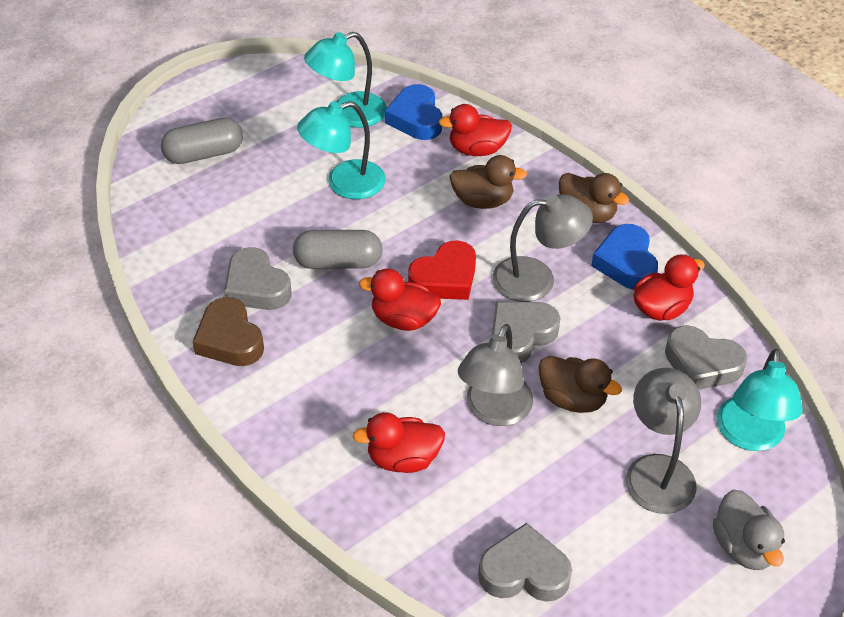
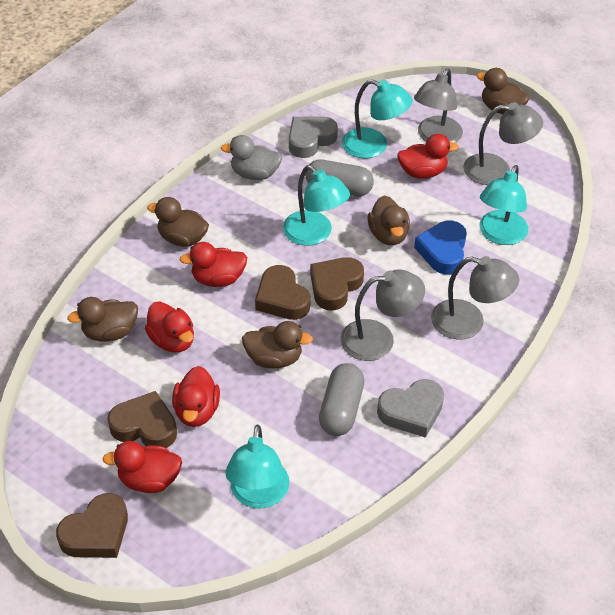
blue heart: [385,84,442,140] [591,224,658,290] = 2 -> [414,221,467,274] = 1
brown duck: [449,155,527,209] [539,356,622,413] [559,173,629,223] = 3 -> [67,297,138,342] [147,197,209,247] [242,321,313,368] [367,196,410,245] [477,68,530,114] = 5
brown heart: [193,297,264,366] = 1 -> [56,493,128,558] [107,391,177,448] [255,265,310,320] [310,257,364,310] = 4
grey heart: [224,247,291,310] [478,523,572,602] [492,302,560,363] [665,325,747,390] = 4 -> [289,116,338,158] [377,379,444,438] = 2
grey lamp: [458,324,533,426] [492,194,593,302] [626,368,701,514] = 3 -> [341,269,425,361] [414,68,463,143] [431,256,520,340] [463,102,543,185] = 4
red duck: [352,412,445,473] [359,269,441,331] [438,104,512,156] [633,255,705,321] = 4 -> [102,441,182,493] [145,301,194,352] [172,366,220,427] [179,242,247,287] [397,134,459,179] = 5
red heart: [408,241,476,300] = 1 -> none = 0
turquoise lamp: [297,101,385,199] [304,32,387,128] [717,349,803,451] = 3 -> [225,424,289,509] [283,165,350,246] [342,79,413,158] [479,165,528,245] = 4

